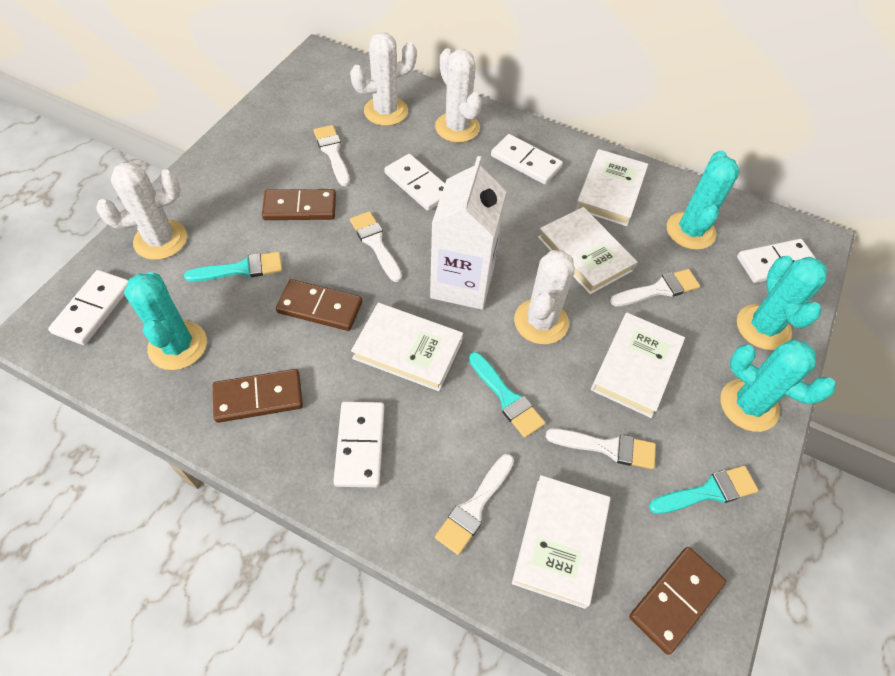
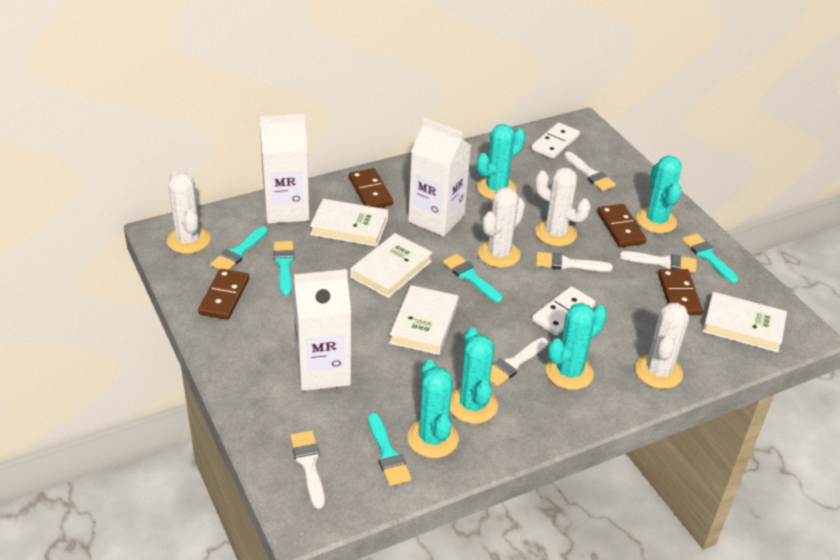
turquoise brush: [184,252,282,282] [469,352,545,438] [649,466,759,514] = 3 -> [210,226,268,270] [273,241,294,295] [368,413,412,486] [443,254,503,302] [682,233,739,283] = 5
turquoise cactus: [124,272,207,370] [667,150,740,250] [720,340,836,432] [737,256,827,350] = 4 -> [407,359,459,458] [450,328,498,424] [477,124,525,200] [546,303,607,390] [636,156,682,233] = 5
white book: [351,303,463,391] [512,475,610,609] [538,207,637,294] [575,149,648,226] [591,313,685,418] = 5 -> [310,199,388,247] [350,233,432,298] [389,285,459,355] [703,292,787,353] = 4
white carton: [430,156,506,310] = 1 -> [260,114,309,224] [292,269,351,391] [408,118,471,236] = 3
white domino: [48,270,129,345] [333,401,385,487] [384,154,445,211] [491,134,563,185] [737,239,816,283] = 5 -> [531,122,580,159] [532,286,595,336] = 2

